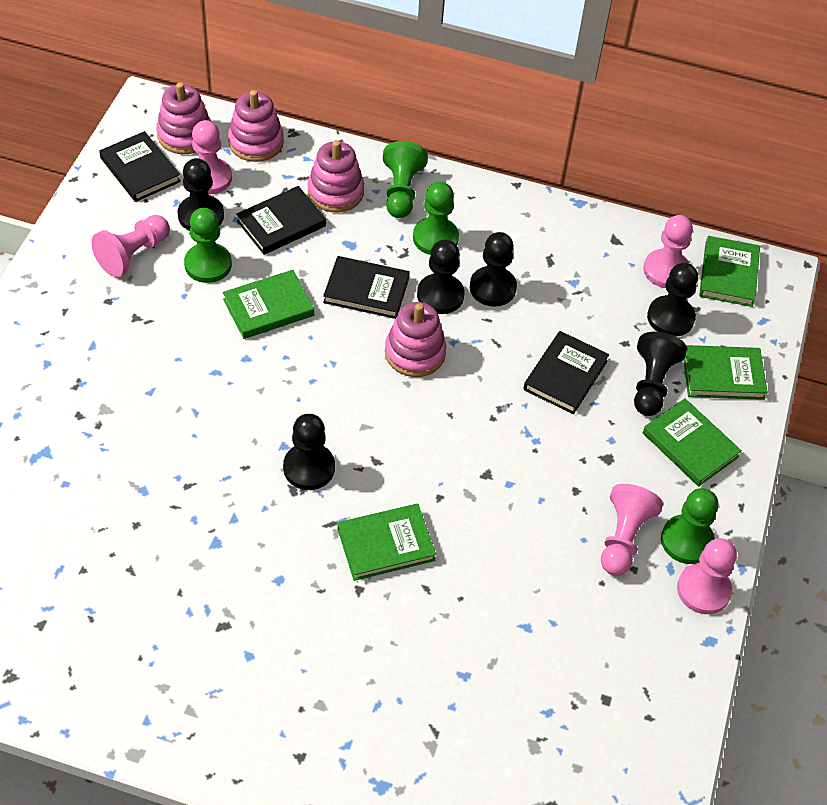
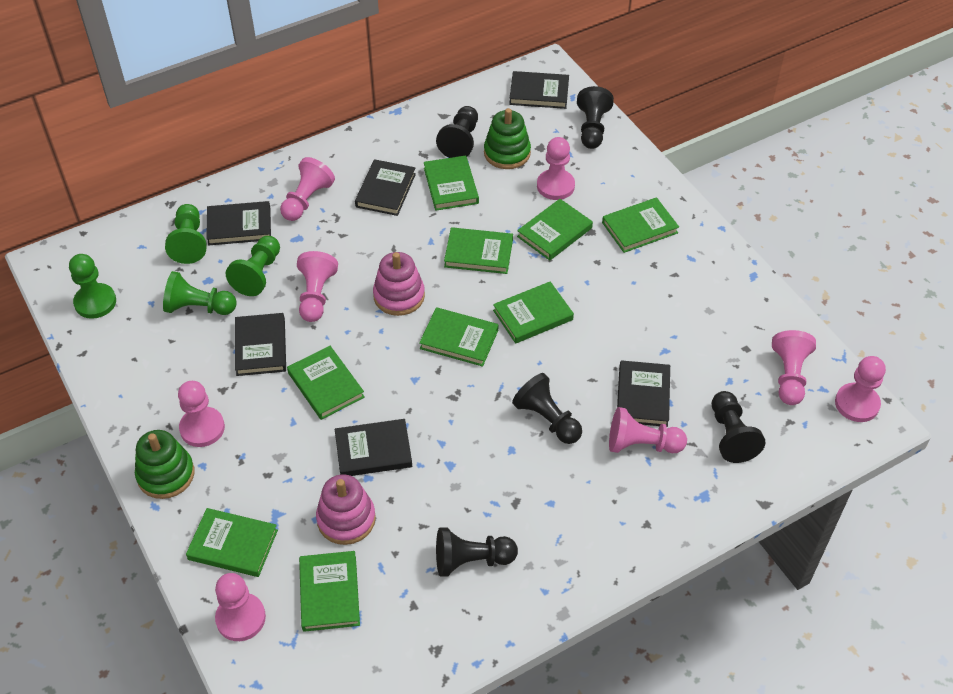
black book: [99,131,181,202] [236,186,326,255] [323,256,410,319] [523,331,609,414] = 4 -> [206,201,271,246] [235,313,286,376] [335,419,412,476] [355,159,416,216] [509,71,569,109] [617,360,670,427] = 6
black pawn: [177,158,224,231] [283,414,335,490] [417,239,464,314] [470,232,517,307] [634,332,687,416] [647,263,698,337] = 6 -> [436,106,478,158] [436,527,518,577] [512,373,582,444] [577,86,614,149] [712,391,766,463] = 5
green book: [223,270,314,339] [337,504,436,581] [643,398,742,486] [683,345,768,400] [699,236,760,307] = 5 -> [186,508,278,577] [287,346,365,420] [299,551,360,632] [419,307,499,367] [424,155,479,211] [444,227,513,274] [493,281,574,344] [517,199,593,261] [602,197,679,253] = 9
green stacking toy: none = 0 -> [135,430,194,499] [484,108,531,169] = 2
pink pawn: [91,215,170,277] [192,120,232,194] [601,484,663,576] [643,215,693,288] [677,538,737,614] = 5 -> [178,381,225,447] [215,573,266,641] [280,157,335,221] [297,251,338,322] [537,137,575,200] [609,407,687,453] [772,330,816,405] [835,356,886,422] = 8
pink stacking toy: [156,82,211,154] [228,90,284,162] [308,140,364,212] [385,302,446,377] = 4 -> [316,474,376,545] [373,252,425,316] = 2

